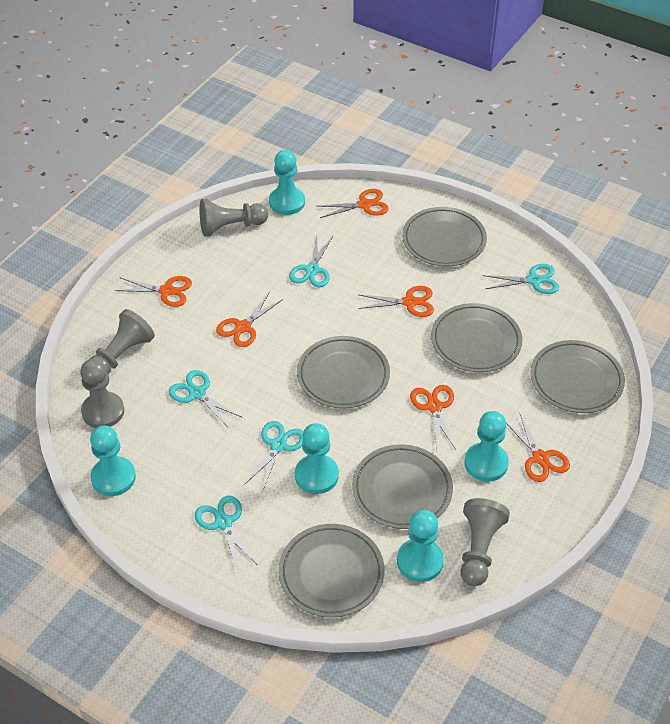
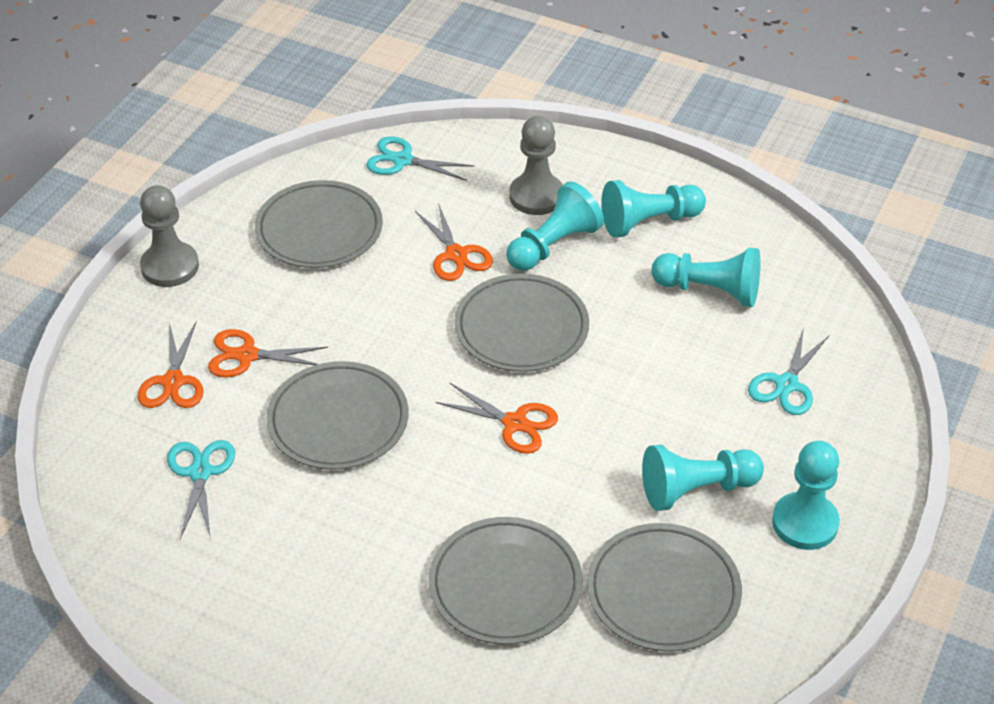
grey pawn: [80,359,124,428] [90,309,155,374] [199,199,268,236] [460,498,510,586] = 4 -> [140,185,199,287] [509,116,563,215] = 2
grey plate: [278,524,385,618] [297,336,390,409] [352,444,453,529] [402,207,487,267] [431,303,522,372] [531,340,625,413] = 6 -> [255,180,383,268] [266,361,408,470] [429,517,583,645] [454,274,589,372] [587,523,742,652] = 5
orange scissors: [115,276,192,307] [216,292,283,347] [318,189,389,218] [358,286,434,317] [410,385,456,449] [506,412,570,482] = 6 -> [137,322,204,408] [208,329,328,378] [415,203,493,281] [436,382,558,454] = 4
turquoise scissors: [169,370,243,427] [195,496,257,571] [244,421,303,492] [289,235,333,287] [483,264,559,294] = 5 -> [167,440,235,539] [366,136,474,181] [748,328,829,415] = 3

